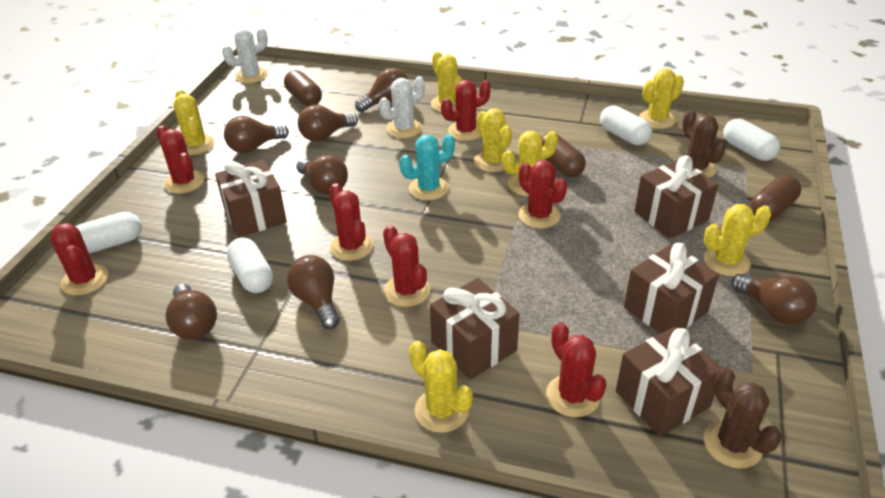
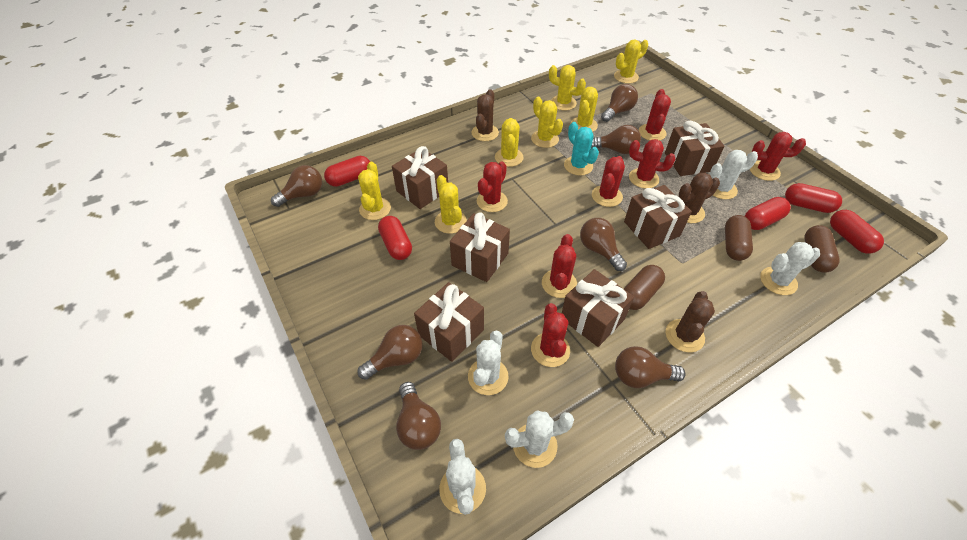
brown cactus: [682,109,726,178] [704,367,782,469] = 2 -> [471,89,499,141] [666,291,715,352] [679,173,720,223] = 3
brown gift: [215,160,287,238] [430,278,520,380] [616,327,722,436] [624,243,719,334] [635,155,718,239] = 5 -> [392,146,448,209] [414,282,484,362] [450,213,510,282] [562,269,634,347] [624,185,692,249] [665,121,725,176] = 6
red capsule: none = 0 -> [324,156,370,187] [378,216,412,260] [745,197,791,230] [785,183,842,213] [830,210,884,253] = 5
white cactus: [222,28,268,83] [379,76,425,138] = 2 -> [439,439,486,515] [468,330,509,395] [505,410,574,468] [710,150,758,199] [760,242,820,295] = 5
white capsule: [75,212,142,253] [227,238,273,293] [600,105,652,145] [723,119,780,161] = 4 -> none = 0

